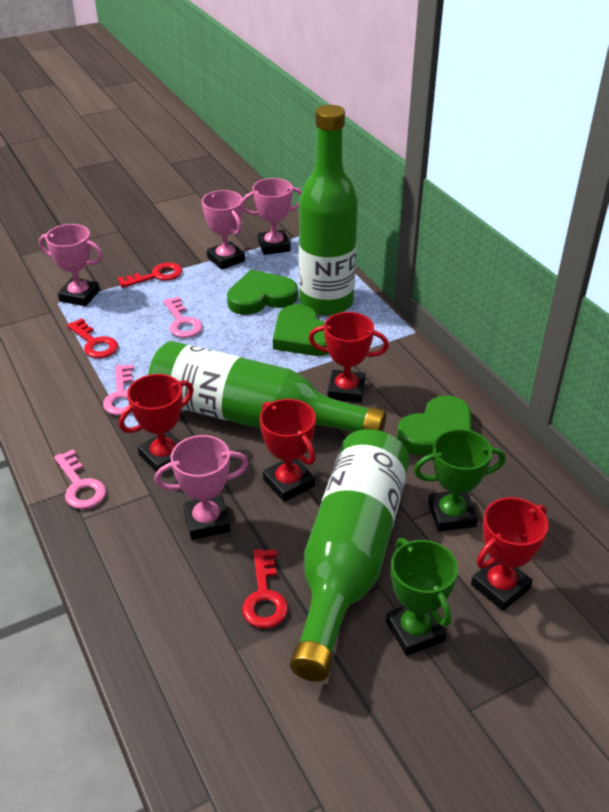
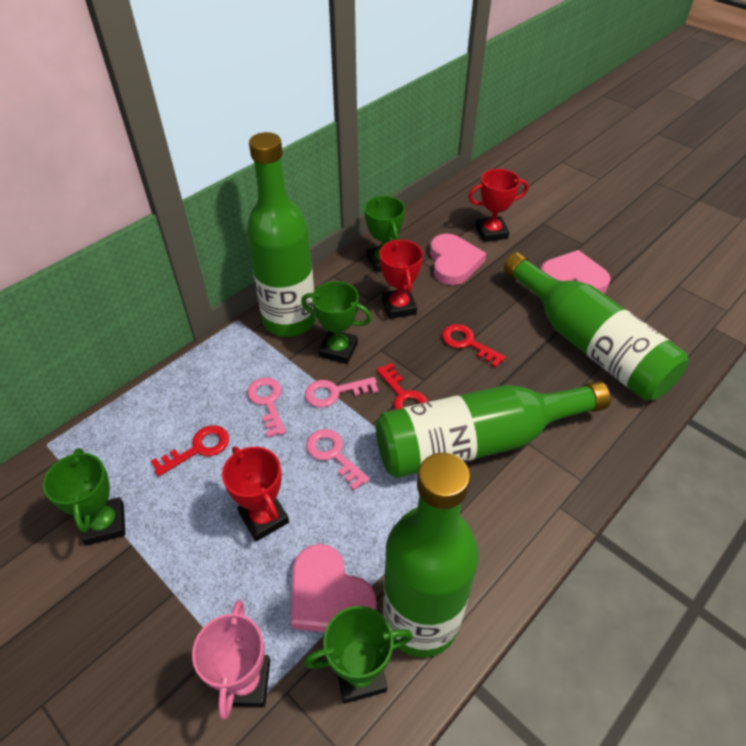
green bottle: [148,341,387,432] [290,429,410,682] [299,105,358,316] = 3 -> [246,132,316,337] [376,381,611,478] [383,453,479,657] [504,252,688,401] = 4
green heart: [227,270,298,315] [273,304,329,356] [397,395,471,455] = 3 -> none = 0
green trophy: [386,538,458,656] [414,429,506,532] = 2 -> [43,448,125,546] [301,281,372,364] [304,606,413,704] [364,196,405,272] = 4
pink heart: none = 0 -> [291,544,377,632] [430,234,486,285] [541,250,611,294] = 3
pink trophy: [39,224,103,306] [154,435,249,540] [202,190,245,270] [243,178,302,255] = 4 -> [192,600,270,720] = 1
red trophy: [119,374,194,472] [260,399,316,502] [309,312,389,403] [471,497,549,611] = 4 -> [222,446,289,541] [379,239,423,319] [468,169,528,242] = 3

